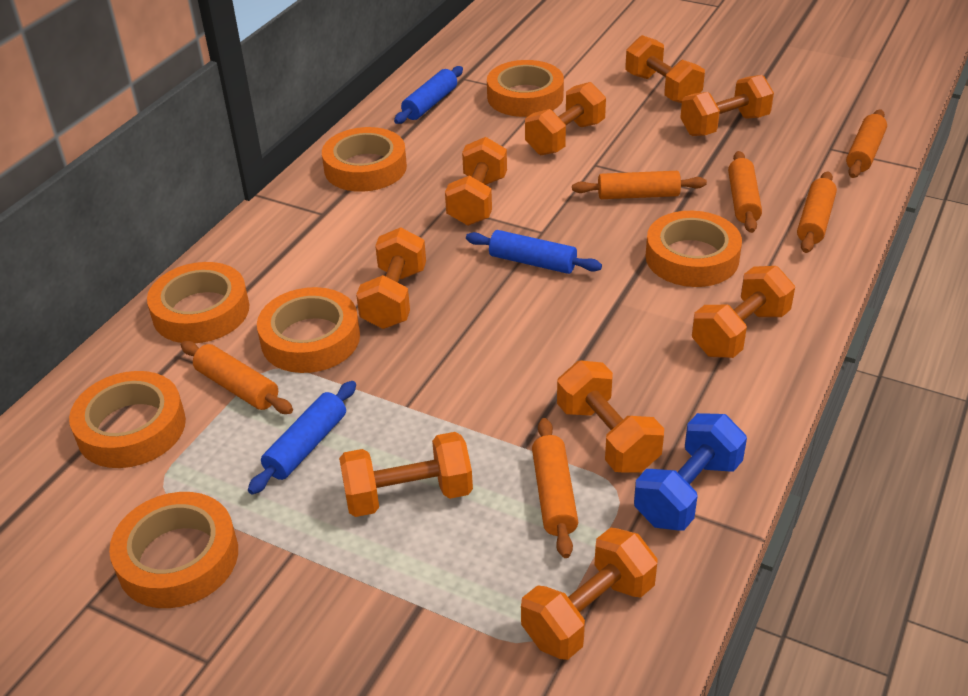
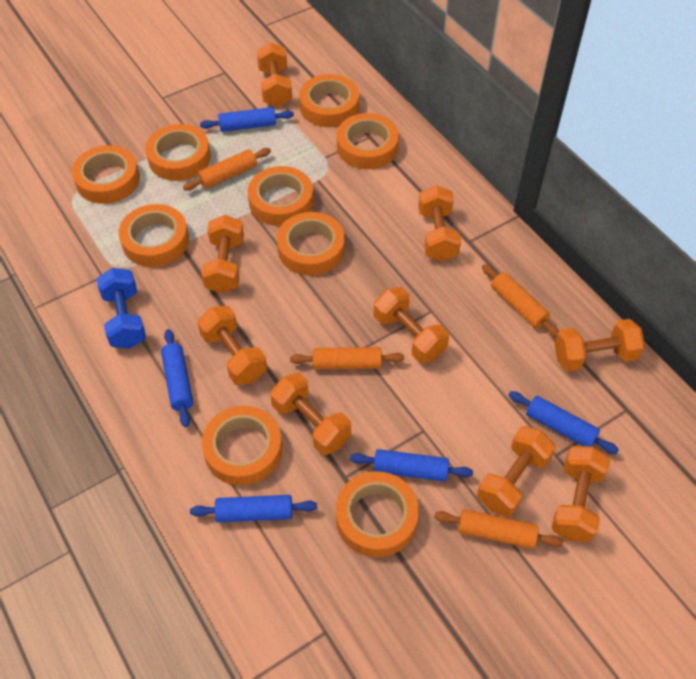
blue rolling pin: [248,381,356,494] [394,66,463,124] [466,230,602,274] = 3 -> [161,329,193,427] [190,495,317,522] [200,107,294,132] [350,449,473,482] [509,391,619,454] = 5
orange rolling pin: [181,341,293,414] [532,418,578,558] [572,171,707,199] [728,151,762,233] [797,171,837,253] [846,109,887,178] = 6 -> [183,148,271,191] [290,347,404,370] [434,509,563,549] [482,264,559,337] = 4
orange tape: [69,371,186,468] [109,492,238,608] [147,262,249,343] [257,287,360,373] [322,127,407,192] [487,60,564,117] [646,211,742,287] = 7 -> [72,145,140,204] [118,204,189,267] [145,124,211,181] [202,406,282,486] [248,166,314,226] [277,212,345,276] [299,74,359,127] [336,471,419,557] [337,113,399,169] = 9

